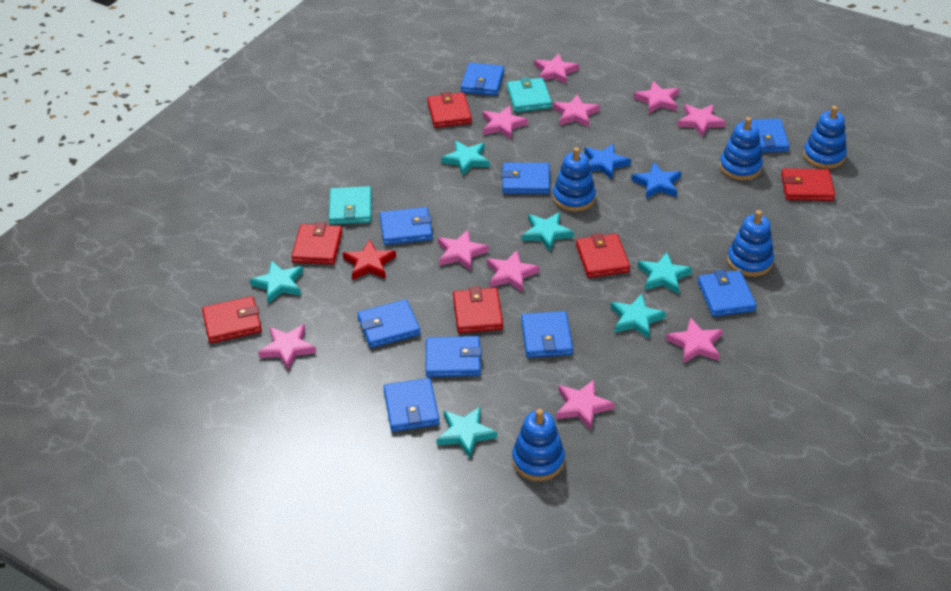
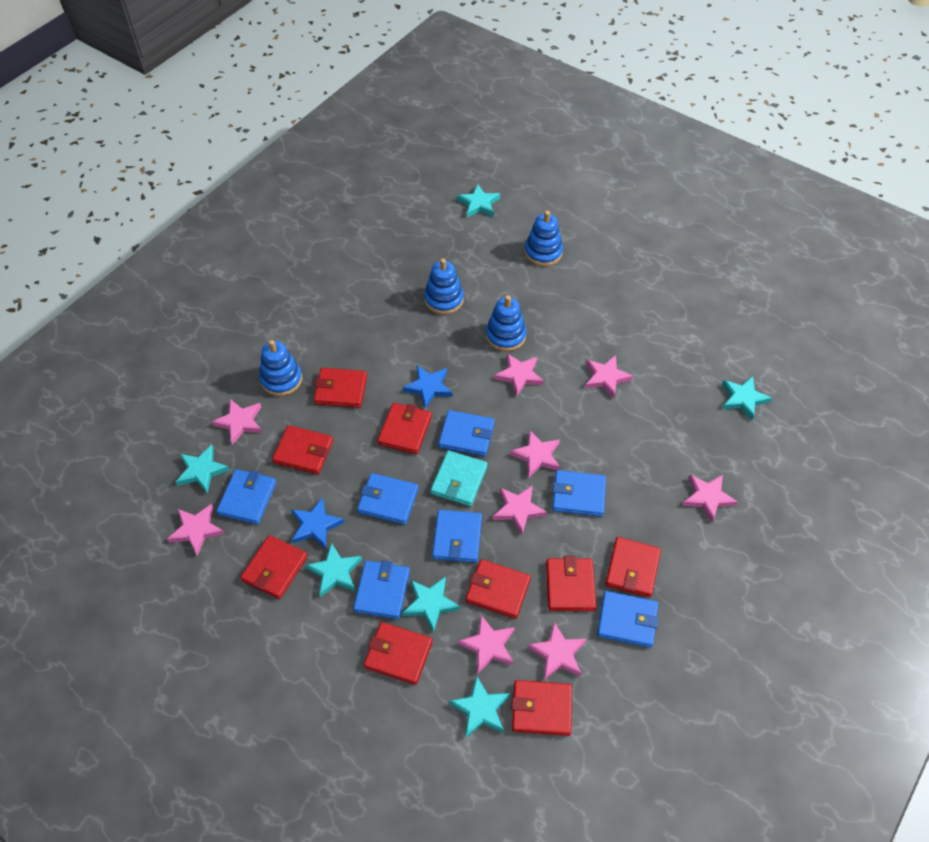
blue stacking toy: [512,409,565,481] [553,147,596,211] [720,117,763,180] [727,210,774,277] [803,106,847,169] = 5 -> [259,340,302,396] [424,258,464,314] [486,295,526,351] [524,211,563,266] = 4
blue wallet: [357,299,421,348] [380,207,433,245] [383,378,440,432] [426,336,482,377] [461,63,504,96] [501,163,550,194] [521,311,573,358] [698,270,757,317] [742,119,790,153] = 9 -> [216,469,276,524] [353,560,410,619] [357,473,419,525] [432,510,482,563] [439,410,495,456] [552,470,606,517] [597,591,659,648] = 7
pink star: [258,324,317,370] [438,230,489,270] [483,105,528,139] [487,250,539,292] [534,53,579,84] [553,94,600,127] [556,380,615,430] [634,81,679,113] [666,317,723,364] [677,104,726,137] = 10 -> [167,504,225,556] [212,399,262,445] [458,615,515,674] [493,485,547,535] [494,353,544,396] [510,431,560,478] [528,622,586,680] [585,355,633,398] [682,474,738,522] = 9
red star: [343,239,396,280] = 1 -> none = 0
red wallet: [202,296,262,343] [291,222,342,265] [427,92,472,128] [453,286,503,333] [576,233,630,278] [781,168,835,201] = 6 -> [240,535,308,599] [272,425,333,474] [314,368,367,408] [364,622,432,685] [378,403,432,454] [466,559,531,619] [512,680,572,736] [546,556,596,611] [605,537,661,598] = 9
turquoise wallet: [329,186,372,225] [507,77,552,112] = 2 -> [431,450,487,506] = 1

